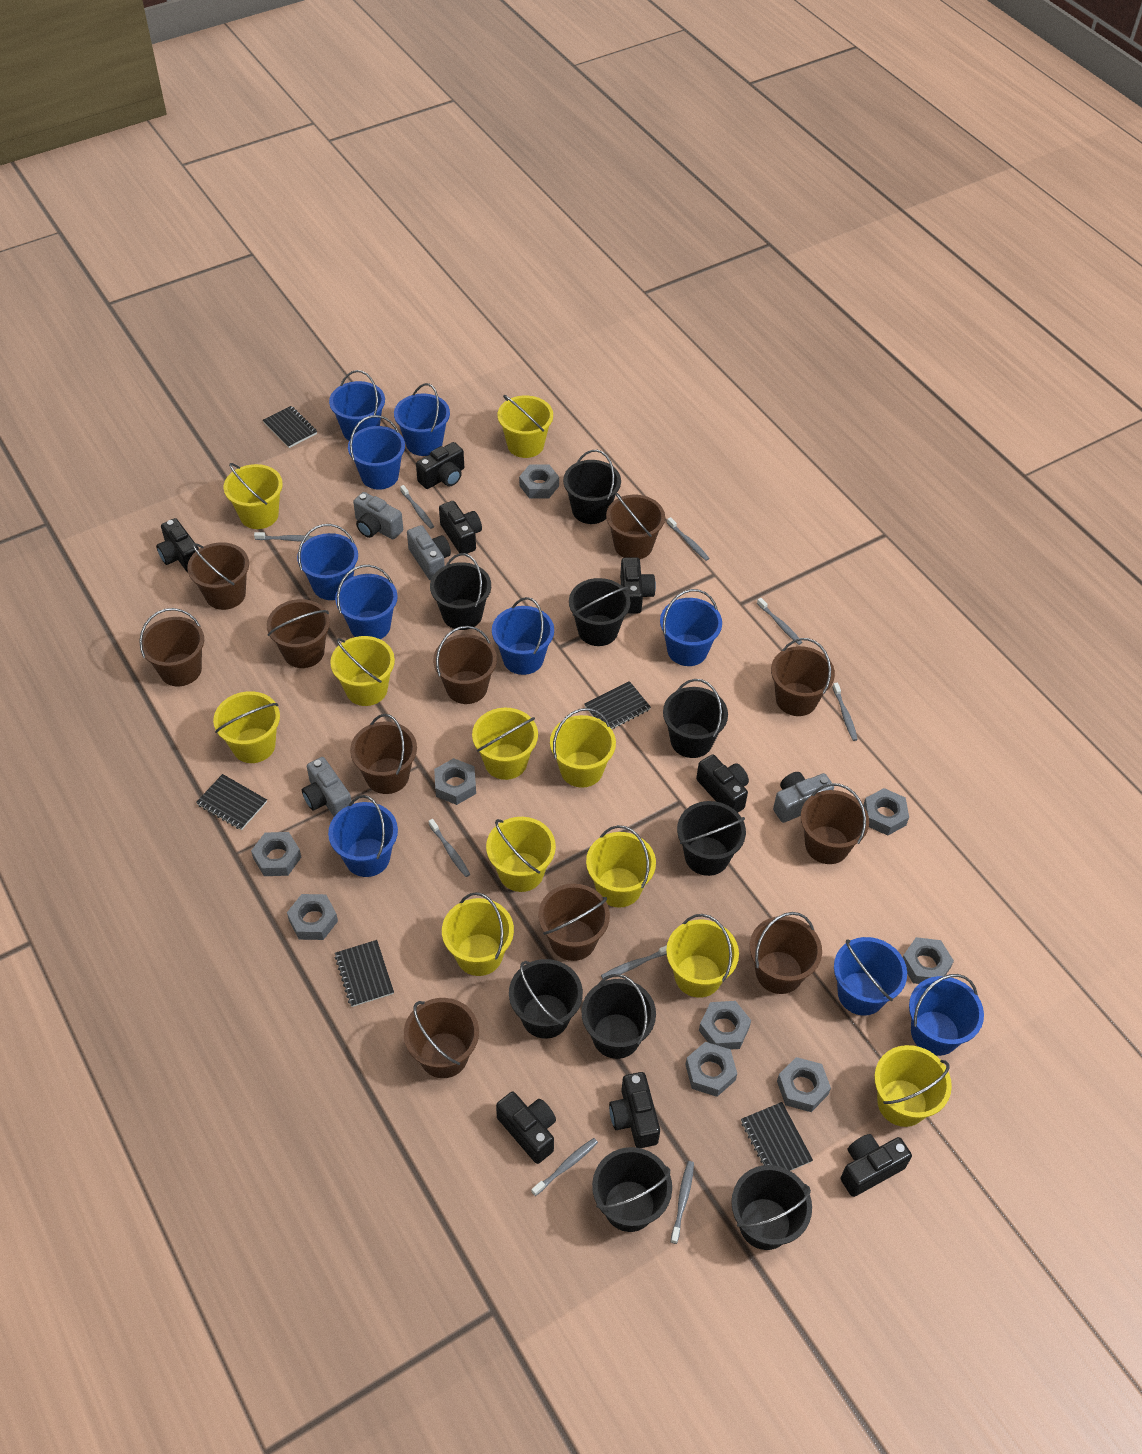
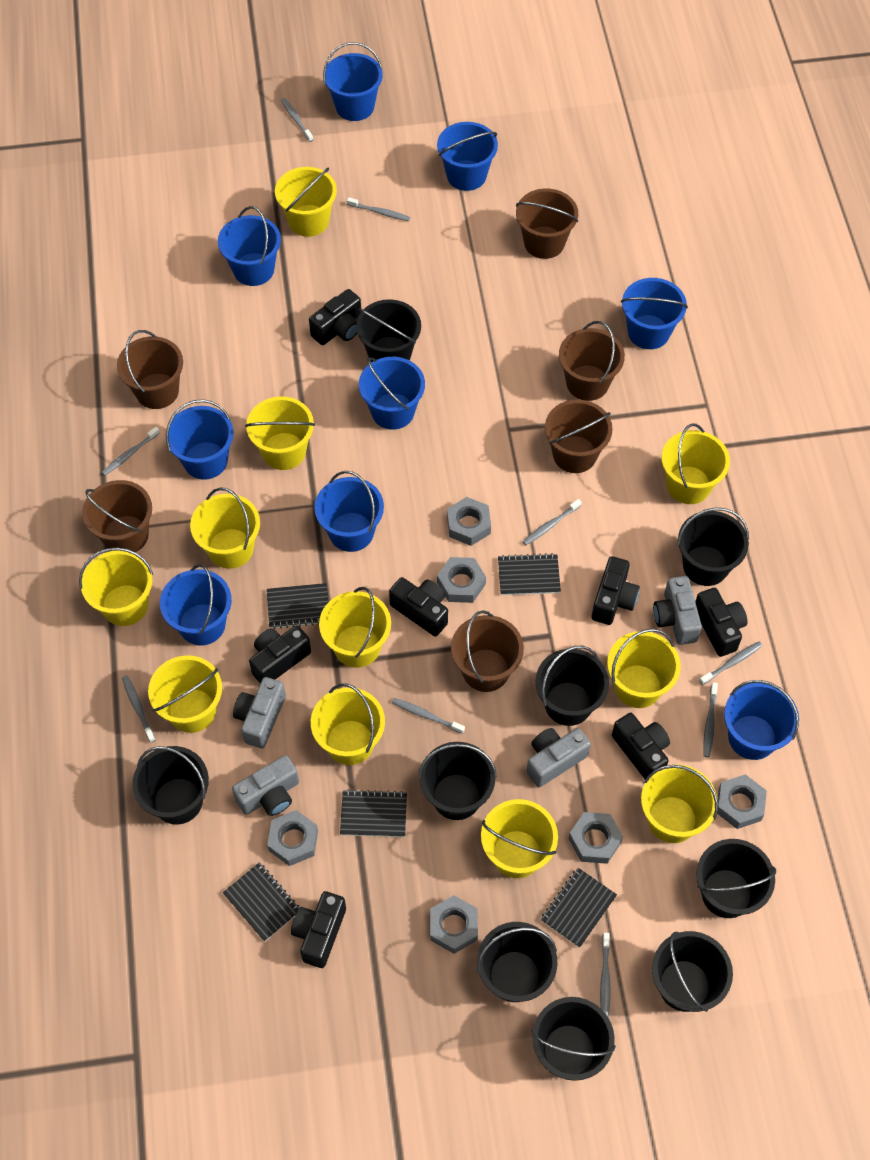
black camera: [156,518,199,572] [416,442,464,489] [439,501,482,554] [496,1092,556,1164] [609,1072,660,1148] [620,557,656,614] [696,754,749,812] [840,1134,912,1197] = 8 -> [249,625,311,683] [291,891,346,968] [309,289,361,345] [389,577,448,637] [592,556,640,625] [612,713,670,780] [695,588,748,657] = 7
blue bucket: [297,524,358,600] [328,795,398,877] [329,370,385,441] [335,565,398,639] [348,415,405,490] [394,383,450,456] [492,597,554,675] [660,589,722,666] [834,937,907,1015] [909,974,984,1056] = 10 -> [160,564,232,646] [166,399,234,480] [218,206,281,286] [314,471,384,552] [323,42,383,121] [359,357,425,430] [437,122,498,191] [621,278,688,349] [724,680,799,760] = 9
brown bucket: [139,608,204,686] [187,542,249,610] [267,599,330,668] [350,714,417,794] [404,998,479,1078] [433,626,497,704] [538,884,610,961] [606,493,665,559] [750,912,822,994] [771,638,835,716] [801,783,869,864] = 11 -> [82,480,152,552] [117,330,183,409] [451,610,524,692] [516,189,578,259] [545,400,613,473] [559,321,625,401] = 6
grey nut: [251,832,301,876] [287,894,338,940] [434,758,476,805] [519,464,559,499] [685,1042,737,1097] [699,1001,751,1050] [777,1057,831,1112] [863,788,909,836] [903,937,954,984] = 9 -> [267,810,318,866] [430,895,478,954] [437,557,486,603] [447,497,491,546] [569,812,623,864] [717,774,767,829] = 6

